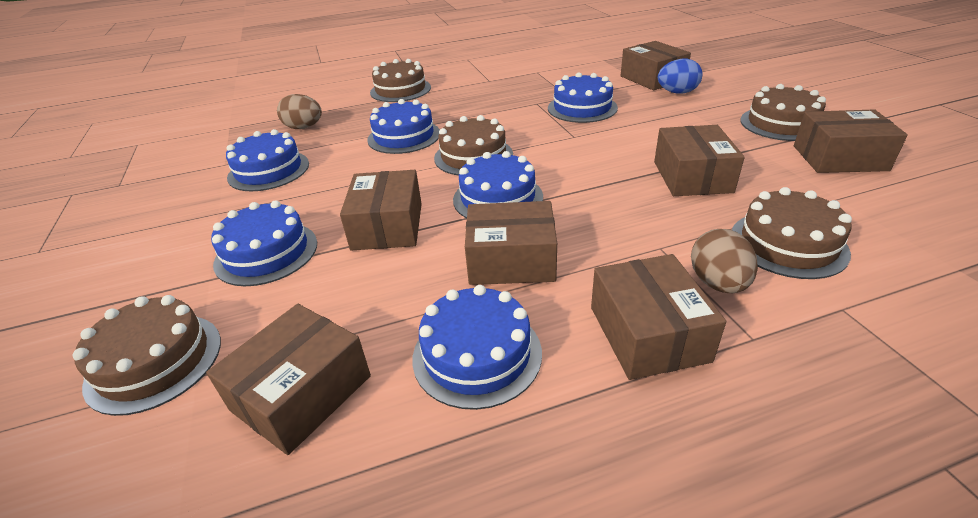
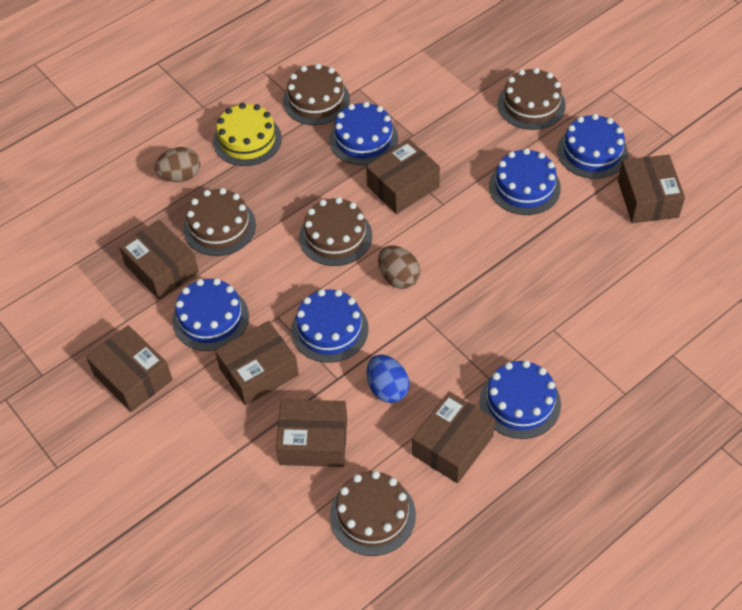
yellow cake: none = 0 -> [213,103,282,166] = 1

